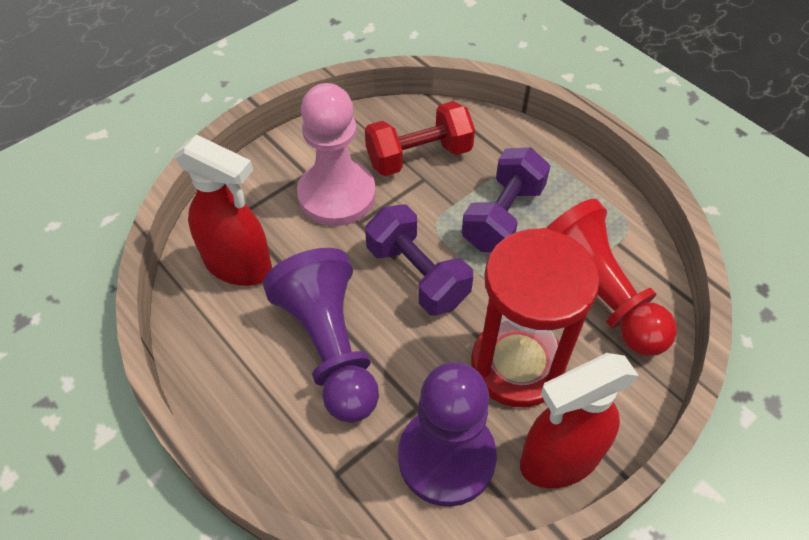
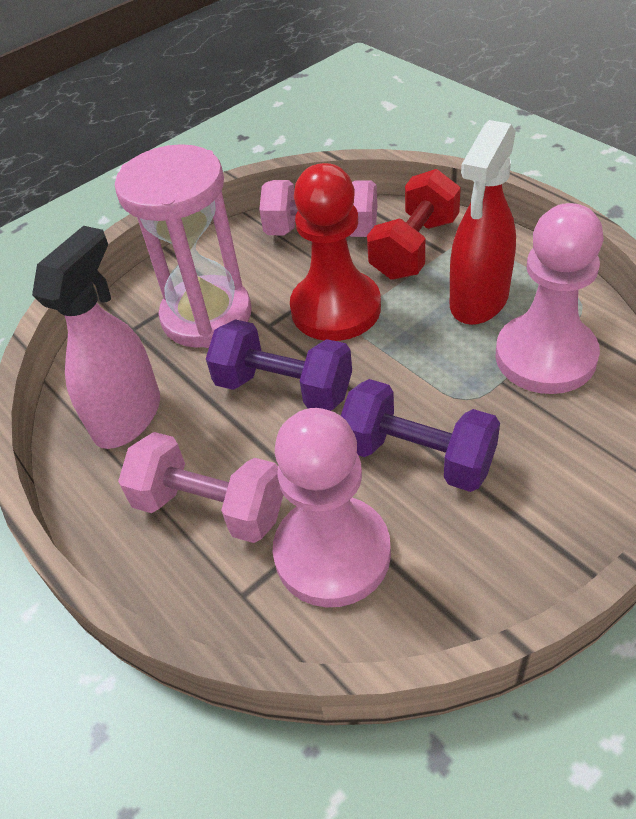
pink dumbbell: none = 0 -> [118,432,283,543] [259,180,377,237] = 2
pink hourglass: none = 0 -> [115,144,252,348] = 1
pink pawn: [297,83,376,226] = 1 -> [273,408,391,607] [496,203,604,394] = 2
pink spray bottle: none = 0 -> [32,226,160,449] = 1
purple pawn: [263,248,379,423] [398,362,497,507] = 2 -> none = 0
red hourglass: [471,228,600,407] = 1 -> none = 0
red spray bottle: [174,134,272,286] [520,353,639,488] = 2 -> [450,120,516,325] = 1

